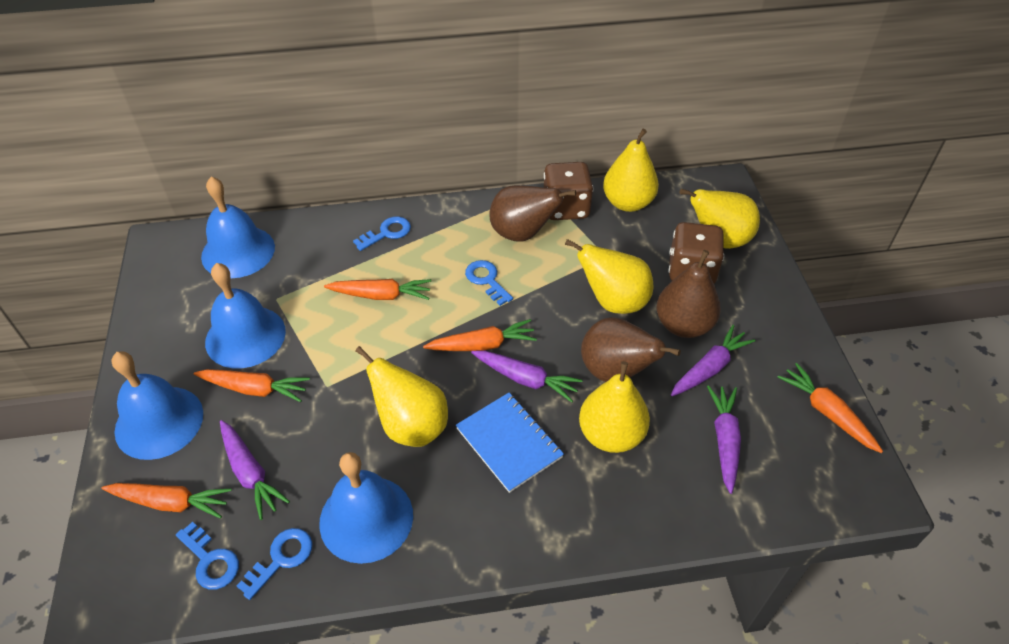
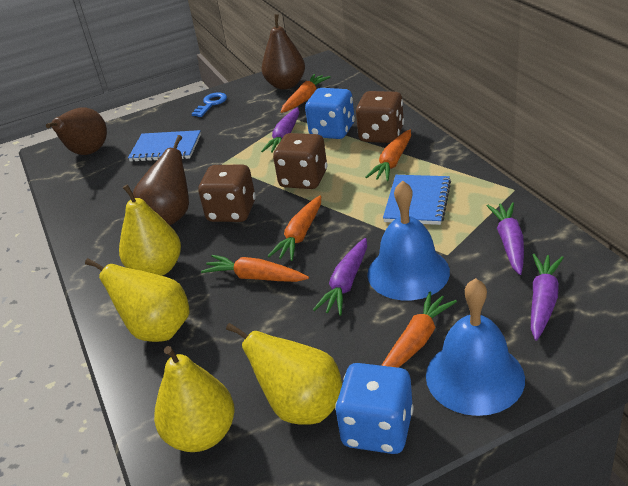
blue bell: [112,351,203,460] [201,177,275,278] [205,263,286,368] [319,452,413,564] = 4 -> [367,180,450,300] [426,278,525,416] = 2
blue dice: none = 0 -> [305,88,355,139] [335,363,414,454] = 2
blue key: [176,522,239,590] [237,528,312,600] [353,216,411,251] [465,260,513,306] = 4 -> [192,92,227,117] = 1
blue notebook: [456,393,564,493] = 1 -> [128,130,201,162] [383,175,451,225] = 2
brown dice: [544,162,593,220] [669,222,724,284] = 2 -> [198,165,256,222] [273,133,327,189] [356,91,404,143] = 3
yellow pear: [355,346,448,447] [565,239,653,314] [579,361,650,453] [603,129,659,212] [680,189,760,249] = 5 -> [85,258,190,342] [119,184,181,276] [154,346,235,452] [226,323,342,425] = 4

